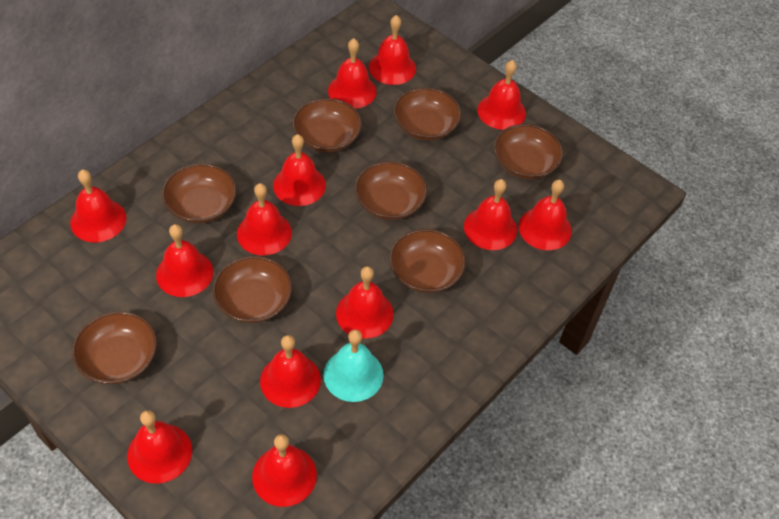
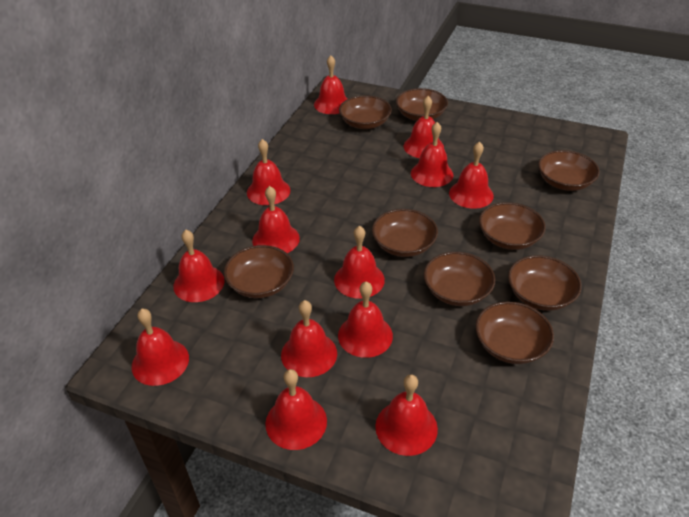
brown bowl: [72,311,157,384] [162,164,237,223] [213,256,292,323] [292,98,362,153] [355,161,427,220] [390,229,466,293] [393,88,461,141] [494,124,563,179] = 8 -> [224,245,294,298] [339,95,392,129] [372,209,438,257] [396,88,448,121] [424,252,495,306] [475,302,554,364] [479,202,546,250] [508,255,582,311] [538,150,600,191] = 9
turquoise bell: [323,329,384,402] = 1 -> none = 0

